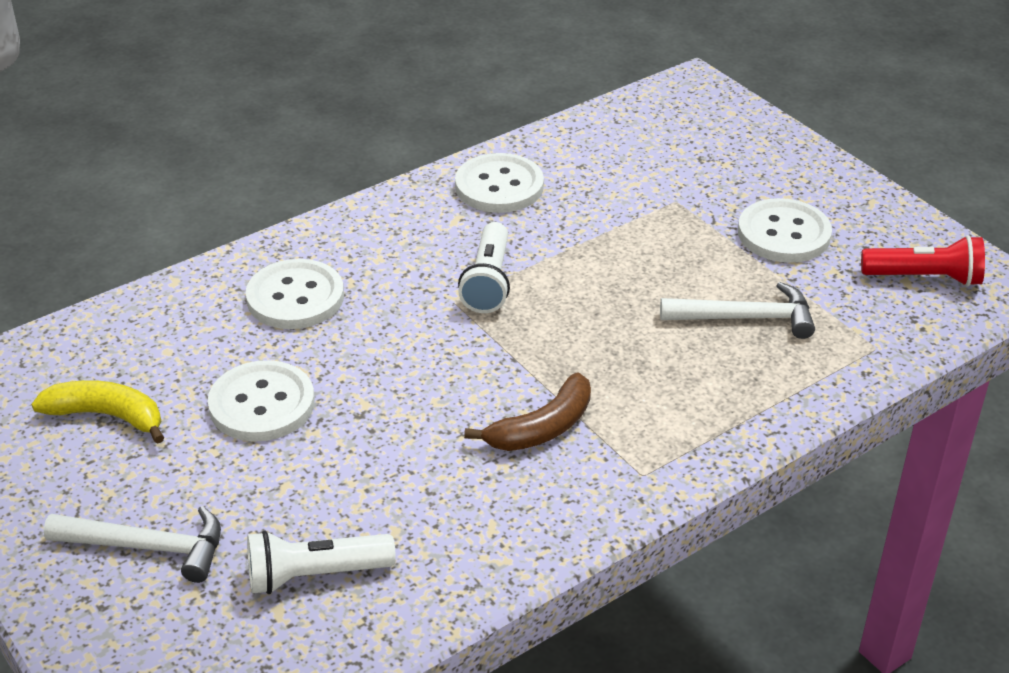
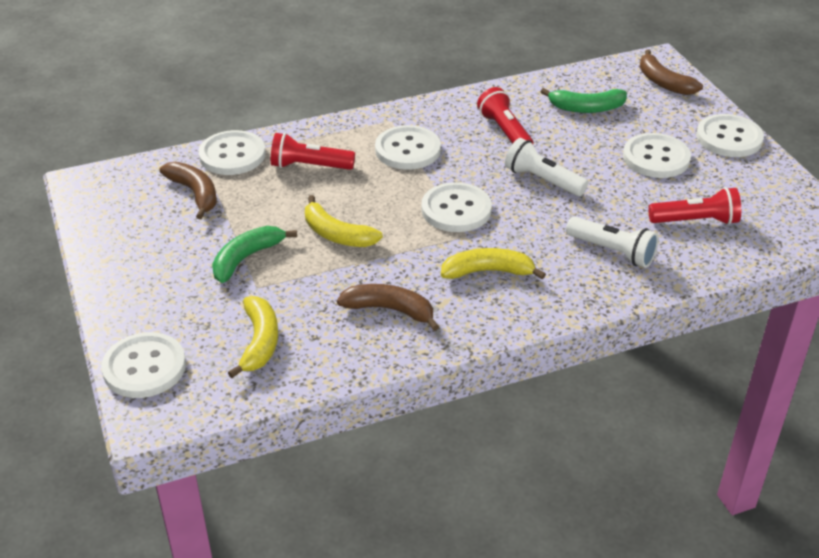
brown banana: [464,372,591,451] = 1 -> [159,162,217,219] [337,284,439,331] [640,49,703,95] = 3
green banana: none = 0 -> [212,226,297,283] [540,88,627,113] = 2
red flashlight: [861,235,985,286] = 1 -> [271,133,355,170] [477,87,533,144] [648,187,741,225] = 3
white button: [208,360,315,442] [246,259,344,329] [455,153,544,213] [738,198,832,263] = 4 -> [101,332,186,398] [198,130,266,175] [375,125,441,170] [421,182,492,232] [623,133,691,178] [696,114,764,157] = 6
white hammer: [44,506,221,583] [660,282,815,339] = 2 -> none = 0
yellow banana: [31,380,164,444] = 1 -> [228,296,278,378] [305,195,383,247] [441,248,546,279] = 3

